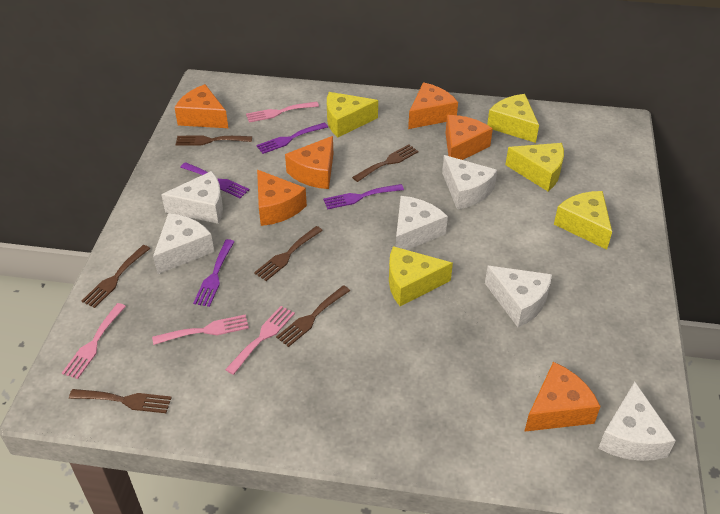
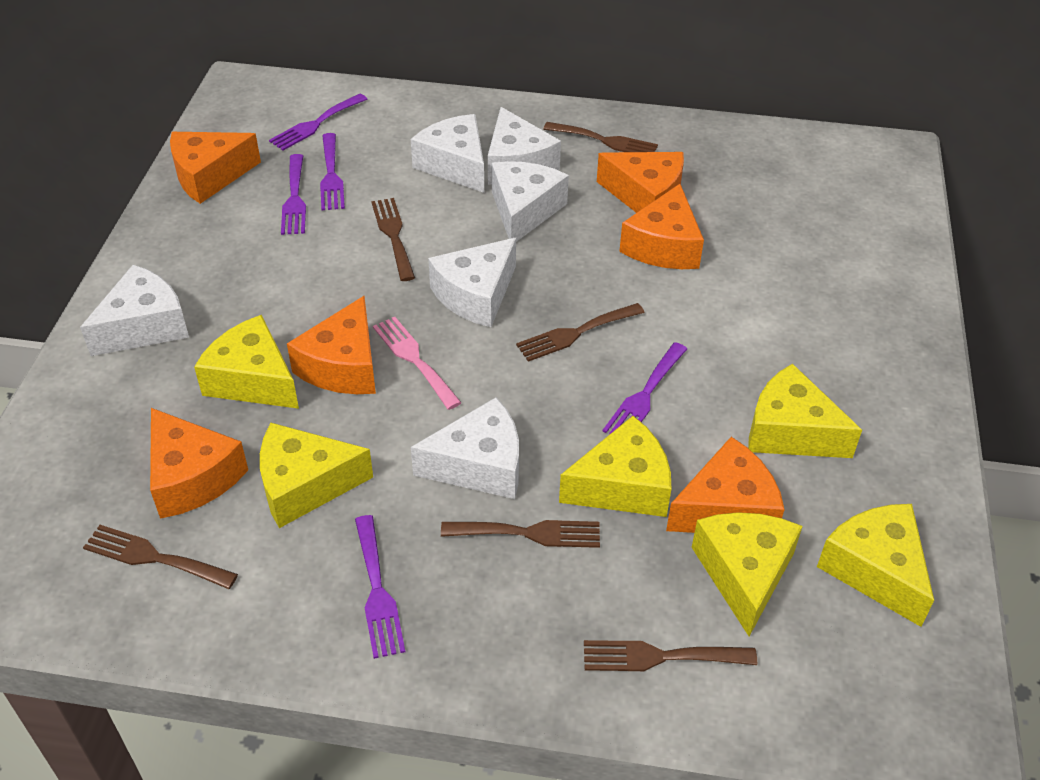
pink fork: [62,303,126,379] [152,314,249,345] [225,306,295,375] [246,102,319,123] = 4 -> [373,317,462,410] = 1
purple fork: [180,162,249,198] [193,239,235,307] [256,122,328,154] [323,184,404,209] = 4 -> [269,94,367,151] [281,154,306,235] [320,133,345,210] [355,515,405,659] [602,342,687,435] = 5
yellow cheese: [327,92,378,138] [389,246,453,306] [487,94,539,143] [505,143,564,191] [554,191,612,250] = 5 -> [194,315,299,409] [260,423,373,528] [559,416,671,517] [691,512,803,636] [748,364,862,458] [817,504,934,627] = 6

